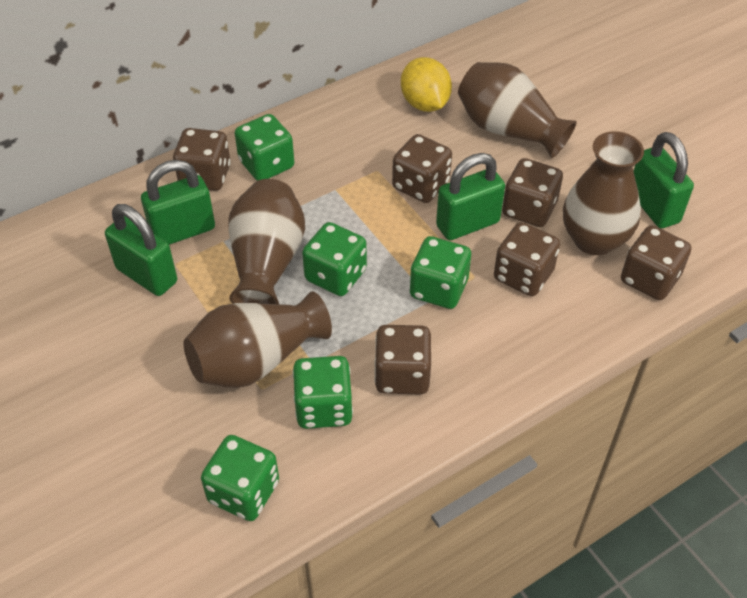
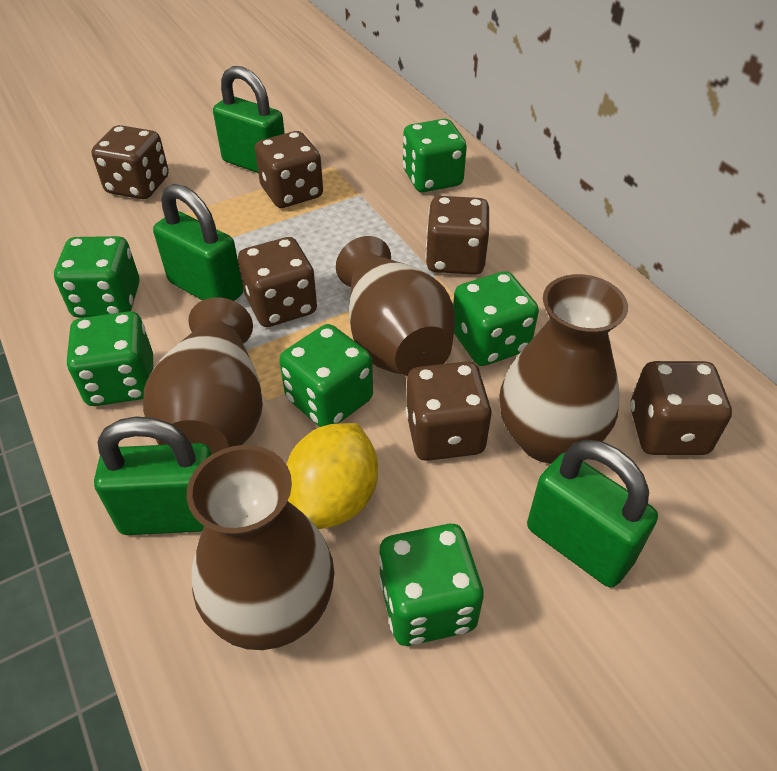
green dice: [201,435,279,521] [235,114,294,181] [292,356,353,429] [302,222,367,296] [410,236,471,309] = 5 -> [54,236,140,318] [67,311,153,406] [279,324,373,427] [379,524,484,646] [403,119,467,192] [453,271,539,366] = 6

